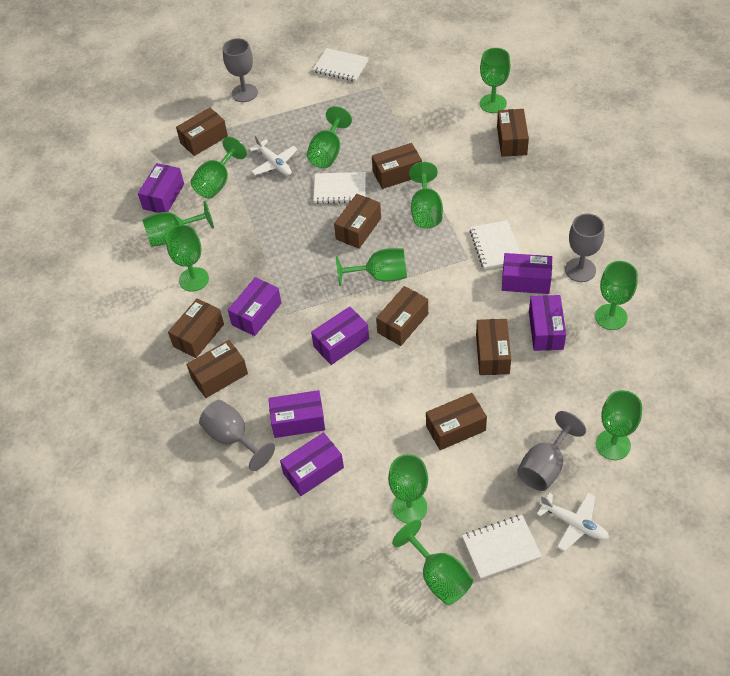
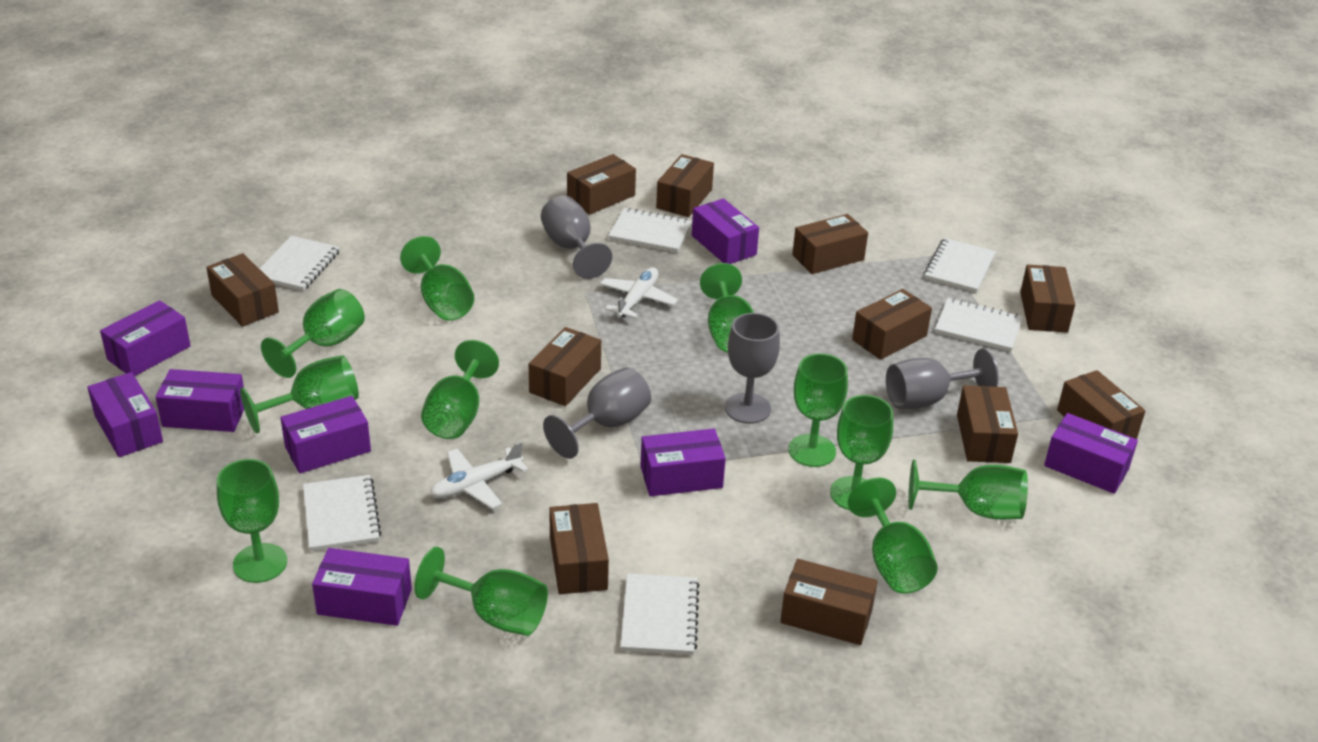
brown box: [168,298,224,358] [176,107,228,156] [186,340,248,398] [334,194,381,249] [372,143,422,189] [376,286,428,346] [426,393,487,450] [476,319,511,375] [497,109,529,157] = 9 -> [206,253,279,327] [529,327,601,406] [549,503,609,594] [567,154,636,215] [656,154,714,217] [780,559,878,645] [792,214,868,274] [852,289,932,360] [957,386,1018,463] [1020,265,1075,333] [1057,370,1146,439] = 11
purple box: [138,163,184,213] [228,277,281,336] [268,390,325,438] [280,432,344,496] [311,306,369,365] [502,253,552,294] [529,295,566,351] = 7 -> [87,372,163,457] [100,300,191,376] [156,369,244,432] [280,396,371,473] [312,548,412,626] [641,429,726,496] [692,198,759,264] [1044,413,1138,494] = 8
white notebook: [313,48,369,82] [313,172,366,204] [462,515,542,579] [469,220,520,269] = 4 -> [259,236,340,291] [303,475,381,551] [608,208,692,253] [620,573,700,655] [924,238,996,293] [935,298,1023,352] = 6

